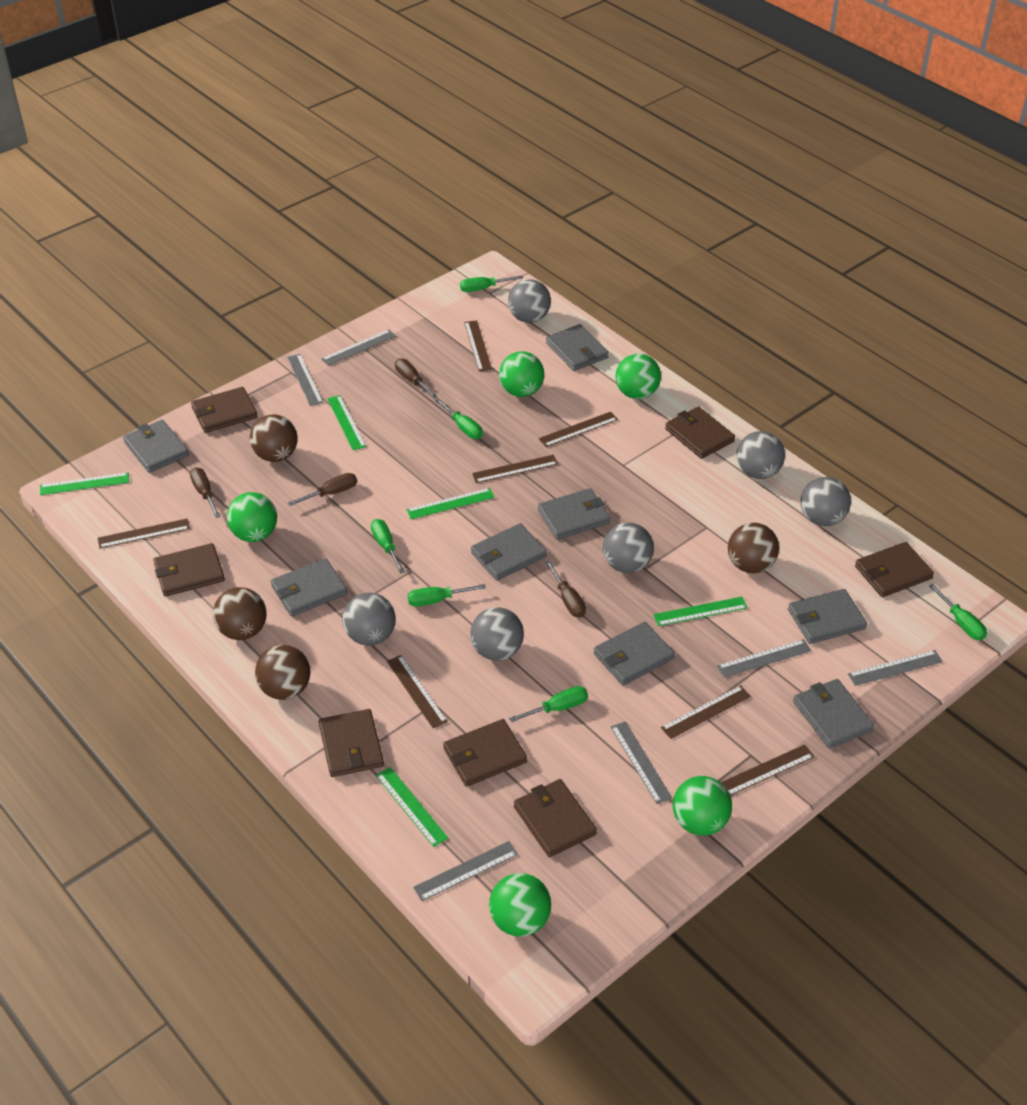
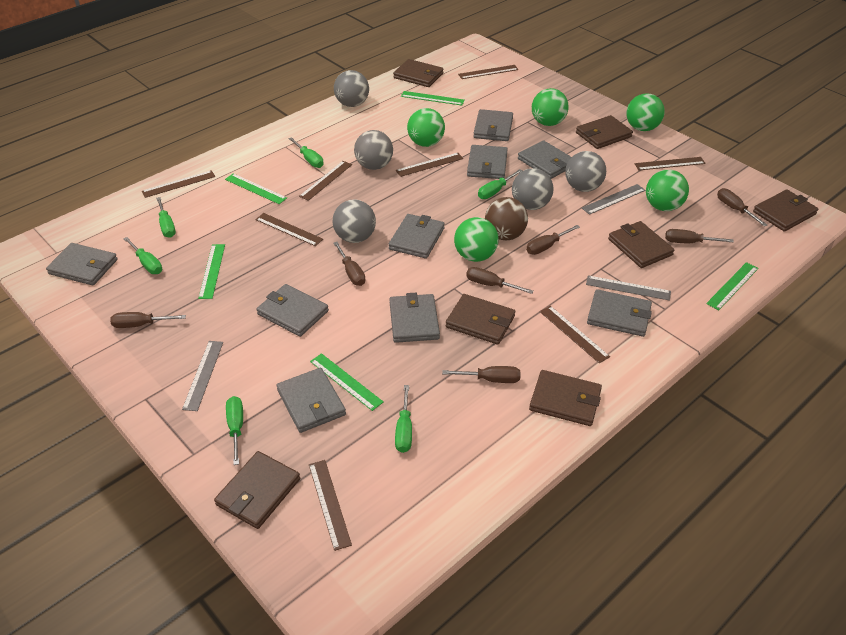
brown ball: [213,587,267,640] [250,414,298,462] [255,645,310,700] [728,523,779,573] = 4 -> [485,197,528,240] = 1
brown ruler: [97,519,190,549] [387,655,448,728] [464,320,492,371] [472,455,558,483] [539,412,618,447] [661,685,751,739] [720,744,815,796] = 7 -> [142,170,216,198] [255,213,323,246] [299,161,352,201] [309,460,352,551] [395,153,463,177] [458,65,519,79] [540,306,610,363] [635,157,705,171] = 8
brown screwdriver: [190,467,221,518] [288,473,357,506] [395,358,437,399] [545,561,586,618] = 4 -> [110,312,186,328] [334,242,366,286] [442,366,520,383] [466,267,533,294] [526,225,580,255] [665,229,734,243] [717,188,767,226] = 7
grey ball: [343,593,396,646] [470,607,524,661] [508,279,551,323] [603,522,654,573] [737,431,785,479] [801,477,851,526] = 6 -> [333,199,376,243] [334,70,369,107] [354,130,393,170] [512,168,553,210] [565,151,606,192] = 5
grey ruler: [287,354,323,406] [321,329,396,366] [413,841,518,901] [611,721,672,804] [717,639,811,678] [848,650,943,686] = 6 -> [182,341,223,411] [582,184,646,215] [586,275,671,301] = 3
grey wallet: [123,420,189,473] [271,558,347,617] [471,523,547,581] [538,488,610,540] [546,324,609,371] [594,622,675,686] [788,589,867,644] [793,679,874,749] = 8 -> [46,243,118,286] [256,284,329,337] [276,368,346,433] [389,214,445,259] [389,293,440,343] [467,145,508,179] [473,109,513,141] [518,140,571,179] [587,289,652,337] = 9

